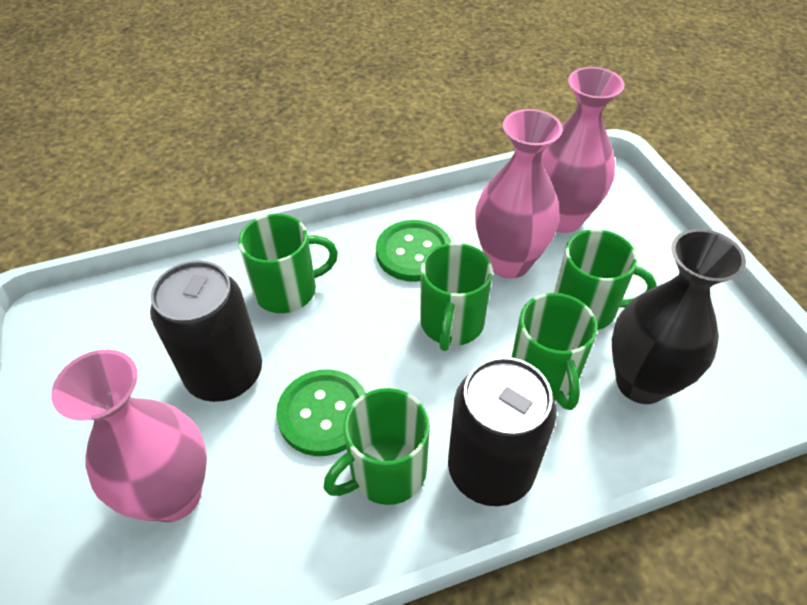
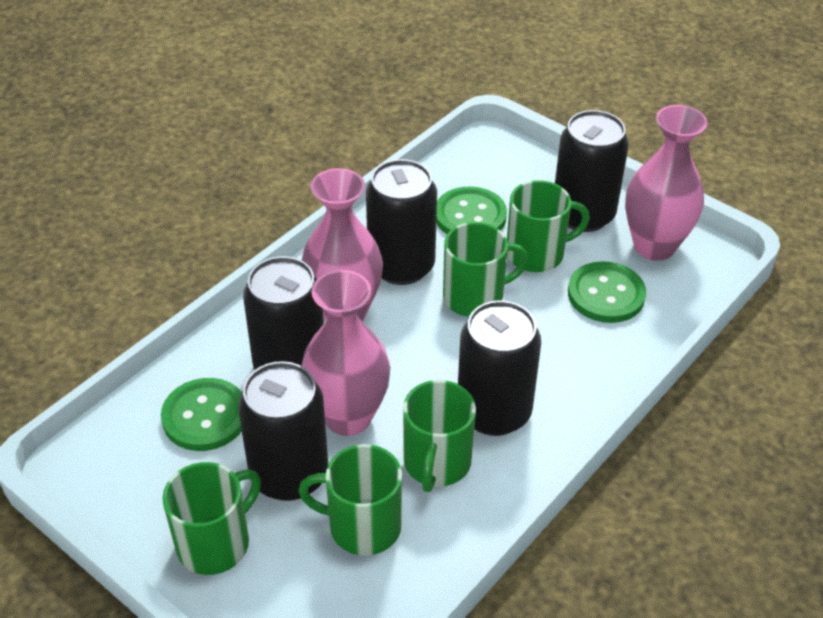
black can: [150,260,262,402] [448,357,557,506] = 2 -> [238,361,328,501] [243,256,324,370] [366,159,437,285] [458,300,541,436] [555,110,629,232] = 5
black vase: [612,229,746,404] = 1 -> none = 0
green button: [276,369,366,456] [376,220,451,282] = 2 -> [161,378,242,451] [436,186,507,234] [568,261,646,323] = 3

